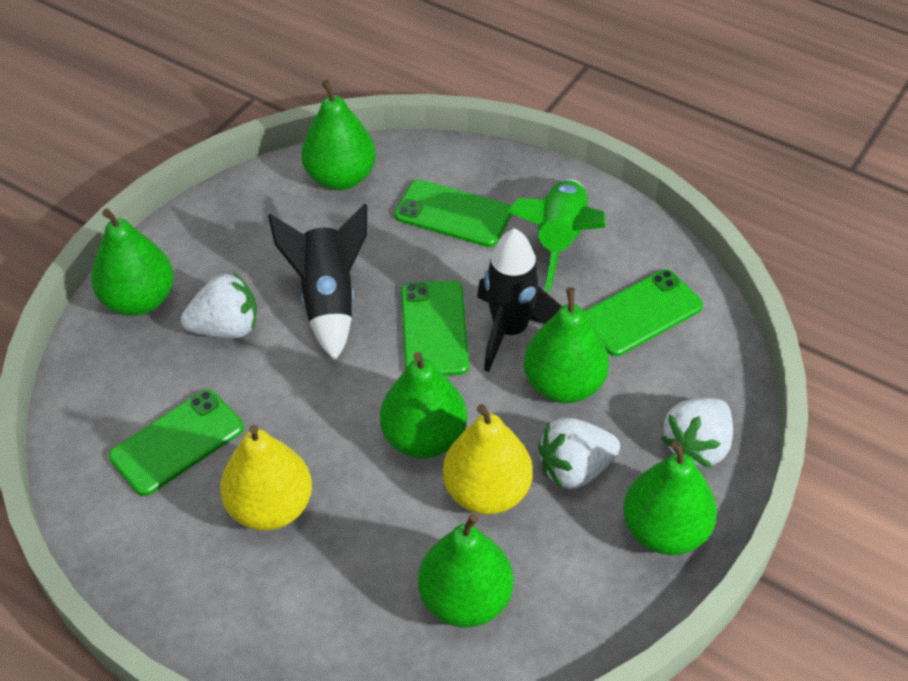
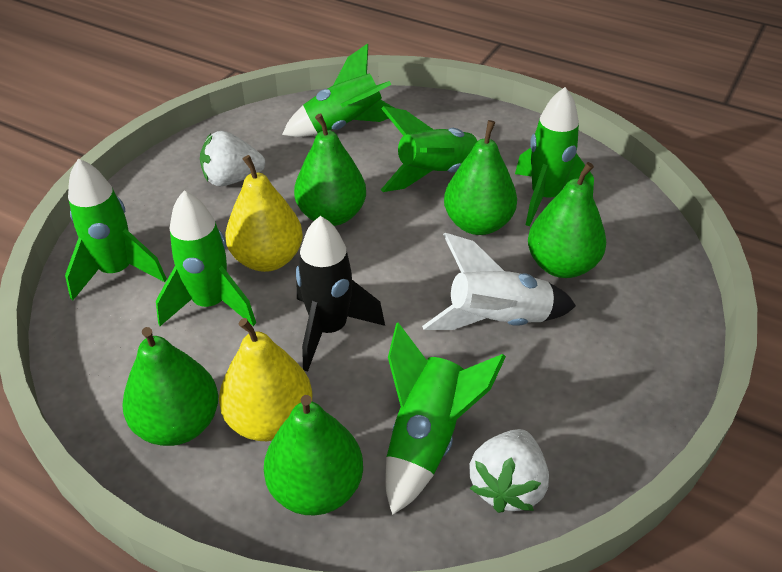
black rocket: [268,203,367,361] [477,228,562,372] = 2 -> [296,216,385,371] = 1
green pear: [91,209,174,316] [301,80,376,190] [380,352,467,458] [418,514,514,627] [524,287,609,403] [623,441,717,555] = 6 -> [122,327,218,446] [264,395,363,516] [294,113,366,226] [444,120,517,235] [528,162,606,278] = 5
green phone: [109,389,244,496] [394,179,512,247] [401,281,469,376] [583,269,703,356] = 4 -> none = 0
green rocket: [507,179,606,292] = 1 -> [65,158,167,301] [156,190,256,326] [282,43,394,137] [381,106,481,192] [385,322,506,515] [515,87,594,226] = 6
white rocket: none = 0 -> [422,233,576,330] = 1
white strawberry: [181,273,257,338] [538,417,620,489] [661,398,733,468] = 3 -> [200,131,266,186] [470,429,549,513] = 2

